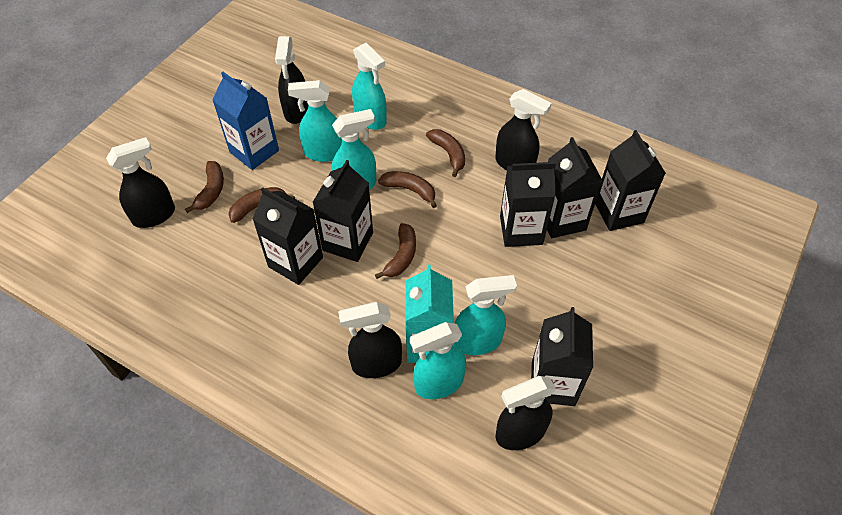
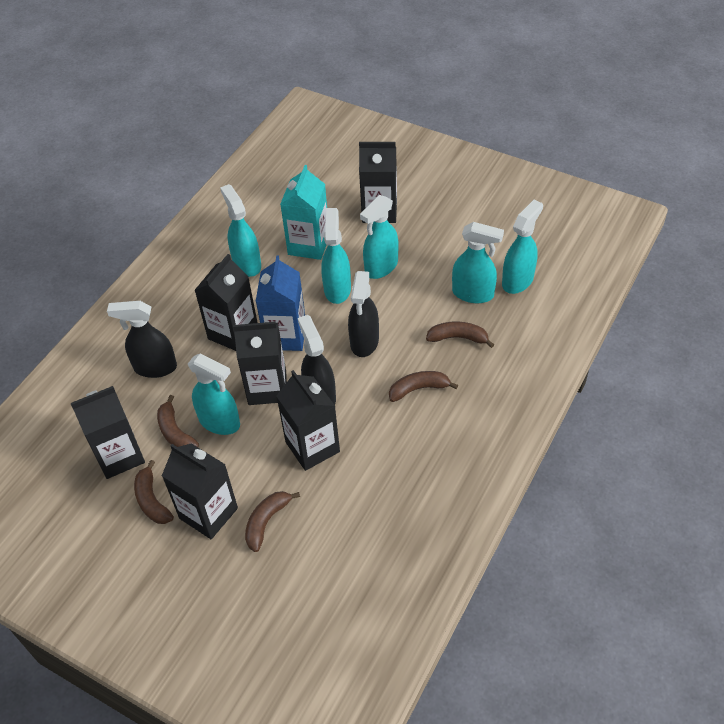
black spray bottle: [106,137,175,228] [275,36,308,124] [338,302,402,378] [495,89,552,170] [496,376,556,450] = 5 -> [107,301,177,378] [298,315,336,405] [348,271,379,357] = 3
turquoise spray bottle: [288,80,342,162] [331,109,376,190] [352,43,387,130] [410,322,466,399] [453,275,517,355] = 5 -> [188,353,240,435] [220,184,261,277] [321,208,351,304] [360,195,399,279] [452,222,504,303] [502,200,543,294] = 6

